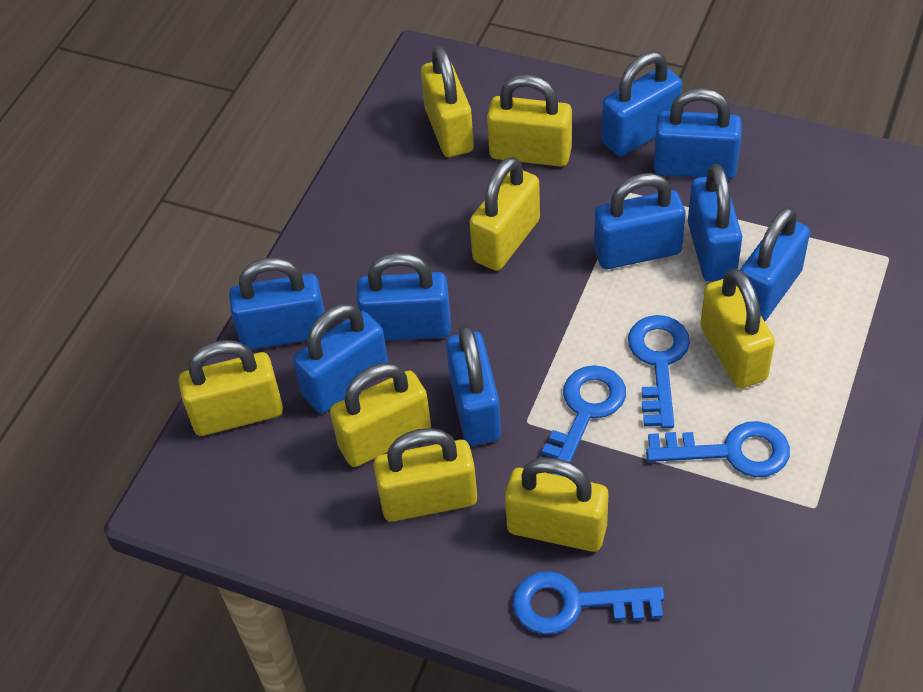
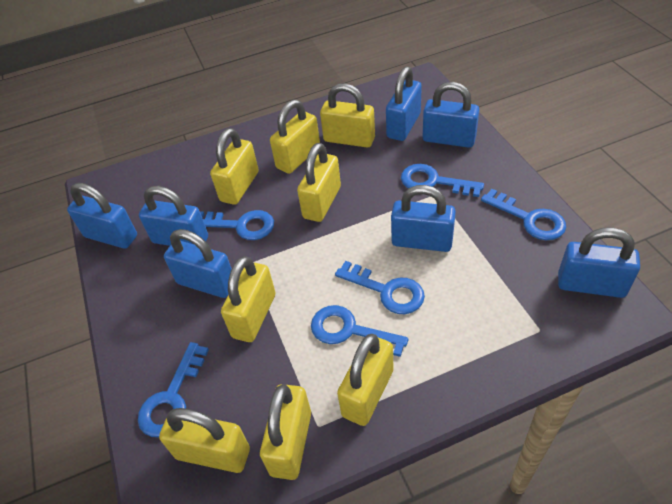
blue key: [512,571,665,635] [539,365,626,477] [628,315,690,429] [646,421,790,477] = 4 -> [138,342,209,437] [200,210,274,240] [311,305,408,357] [335,261,425,314] [401,164,484,197] [481,189,566,240] = 6
blue padlock: [229,257,327,350] [293,303,388,413] [357,252,451,341] [446,325,501,446] [594,173,686,269] [602,51,682,156] [654,88,742,179] [688,164,742,281] [740,207,810,321] = 9 -> [67,183,137,249] [139,186,208,246] [164,229,232,298] [386,67,422,141] [391,185,456,252] [423,82,479,148] [558,228,640,298] = 7

